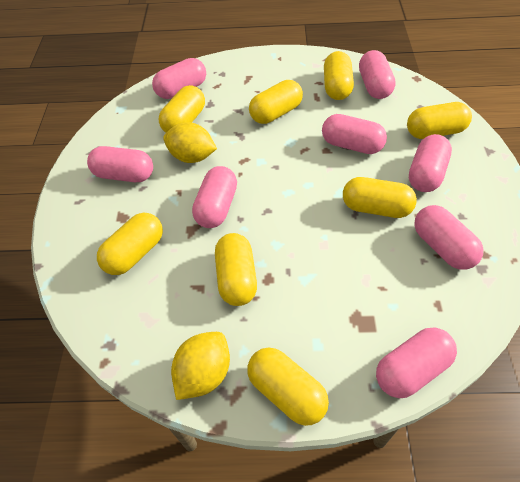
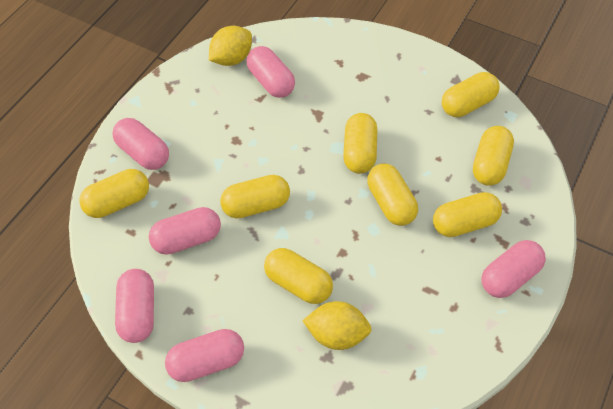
pink capsule: [87,146,153,182] [152,58,206,99] [192,166,237,228] [322,114,387,154] [359,50,396,99] [376,328,457,398] [409,134,452,192] [414,205,483,270] = 8 -> [112,118,169,170] [115,269,154,343] [149,207,221,255] [165,329,244,382] [247,46,295,98] [482,240,546,298] = 6

